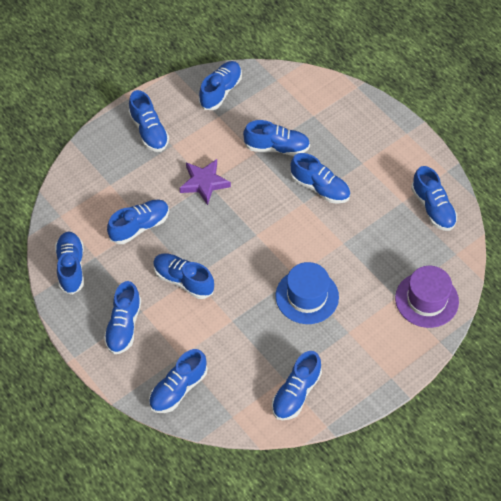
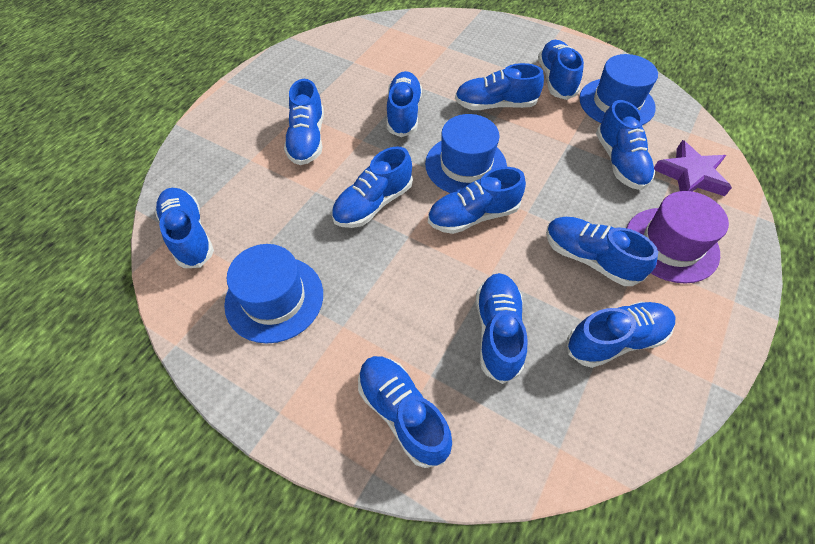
blue hat: [276,262,339,324] = 1 -> [224,244,323,343] [425,114,507,193] [579,54,658,125] = 3
blue shoe: [55,232,84,295] [104,281,141,354] [107,199,169,244] [128,90,169,152] [149,349,207,413] [153,253,214,299] [199,61,242,110] [243,120,310,156] [272,351,322,420] [291,153,350,204] [411,166,457,231] = 11 -> [155,188,214,268] [284,79,324,165] [331,146,413,228] [358,356,452,468] [387,71,422,137] [428,167,526,234] [455,63,544,110] [476,273,527,384] [538,40,584,100] [546,217,658,286] [567,302,676,368] [596,100,655,190] = 12

